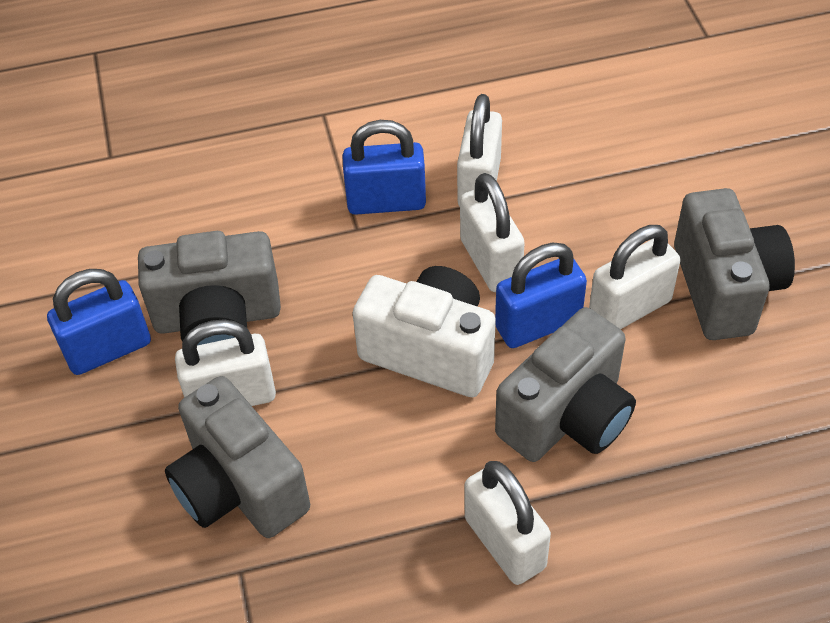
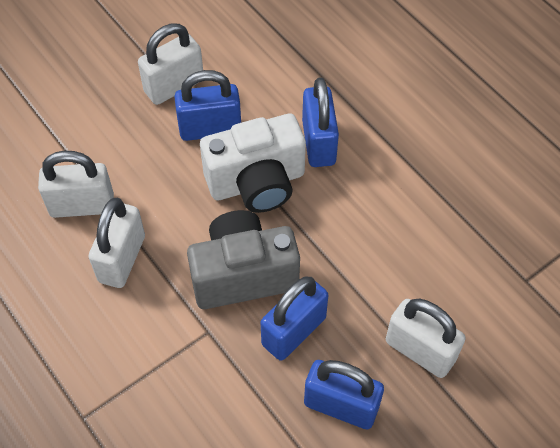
blue padlock: [47,269,151,375] [342,120,426,215] [495,242,587,348] = 3 -> [174,70,241,141] [261,277,328,361] [302,77,339,167] [304,360,384,430] = 4
grey camera: [138,231,281,345] [165,376,310,538] [495,307,636,462] [674,188,795,340] = 4 -> [187,210,300,309] = 1
white padlock: [175,319,276,406] [457,94,502,207] [460,173,525,292] [465,461,551,585] [589,225,680,329] = 5 -> [38,151,114,218] [89,198,145,288] [138,24,203,105] [386,299,466,378] = 4

